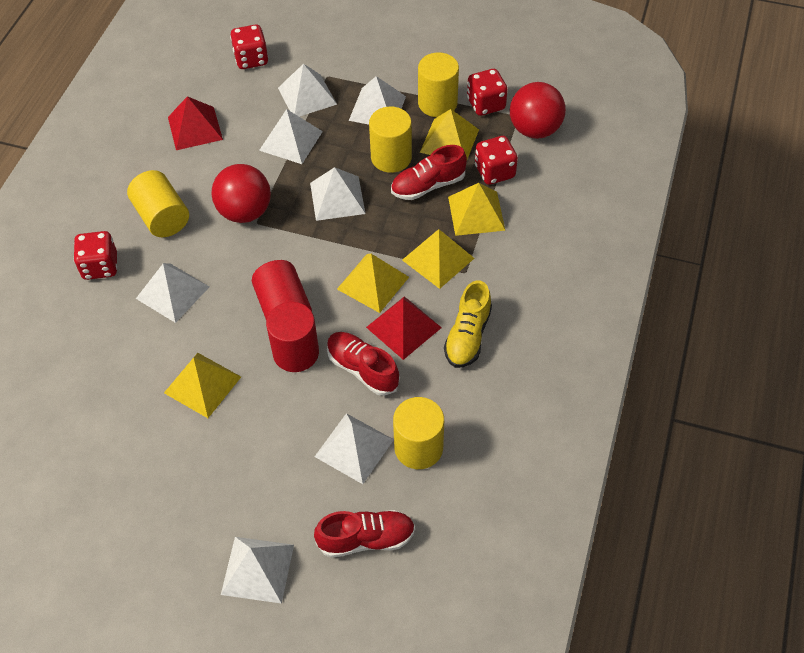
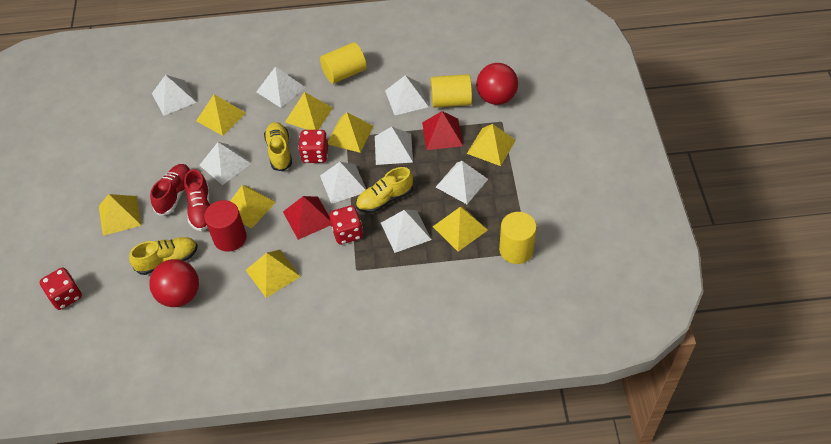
red cylinder: [252,260,312,320] [266,302,319,372] = 2 -> [204,200,247,252] = 1
red dice: [73,231,118,280] [230,24,269,69] [467,69,508,116] [475,136,518,185] = 4 -> [40,268,82,310] [298,130,328,163] [329,205,363,244] = 3
red shoe: [314,510,415,558] [327,332,400,396] [391,145,467,200] = 3 -> [150,164,190,216] [184,169,210,231] = 2
white pyramid: [136,263,209,323] [221,537,294,604] [259,109,323,164] [278,64,337,117] [310,167,366,221] [315,413,394,484] [349,76,406,124] = 7 -> [152,75,197,116] [199,142,251,185] [256,66,305,108] [320,162,366,204] [375,126,413,165] [381,210,432,253] [385,75,429,115] [436,161,488,204] = 8
yellow cylinder: [127,170,189,237] [369,107,412,173] [393,397,444,469] [418,53,459,117] = 4 -> [320,42,367,84] [431,74,472,108] [499,212,537,264] = 3
yellow pyramid: [164,353,241,418] [337,254,409,313] [402,229,474,289] [420,109,479,159] [448,183,506,236] = 5 -> [99,194,142,236] [196,94,246,136] [230,185,276,229] [246,250,301,298] [285,92,333,130] [328,112,373,153] [433,206,488,252] [467,124,516,166] = 8
yellow shoe: [444,280,492,368] = 1 -> [129,237,198,275] [264,122,292,171] [356,167,413,213] = 3

